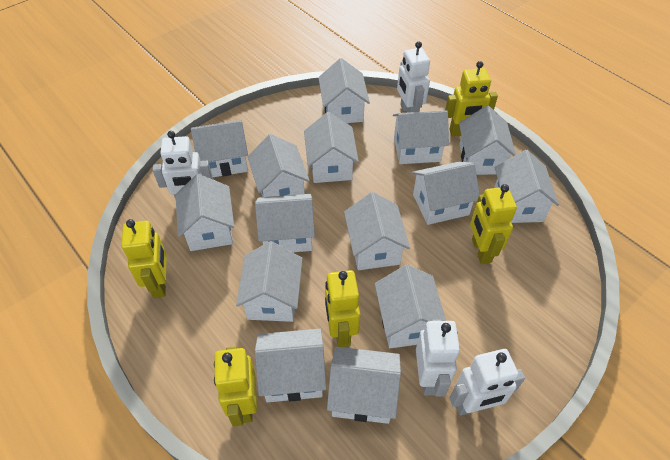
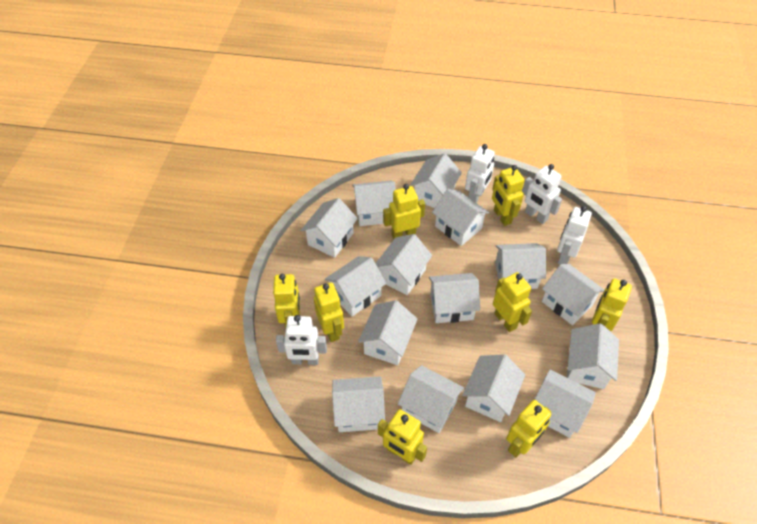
yellow robot: [121,219,167,298] [214,346,257,427] [325,270,360,347] [445,61,498,136] [470,184,517,264] = 5 -> [273,274,300,328] [314,282,344,342] [378,409,427,465] [383,184,425,239] [492,165,525,226] [493,272,532,332] [506,400,551,458] [592,279,632,331] = 8

